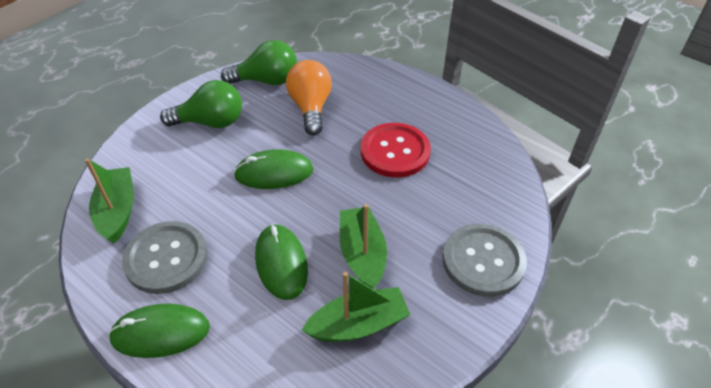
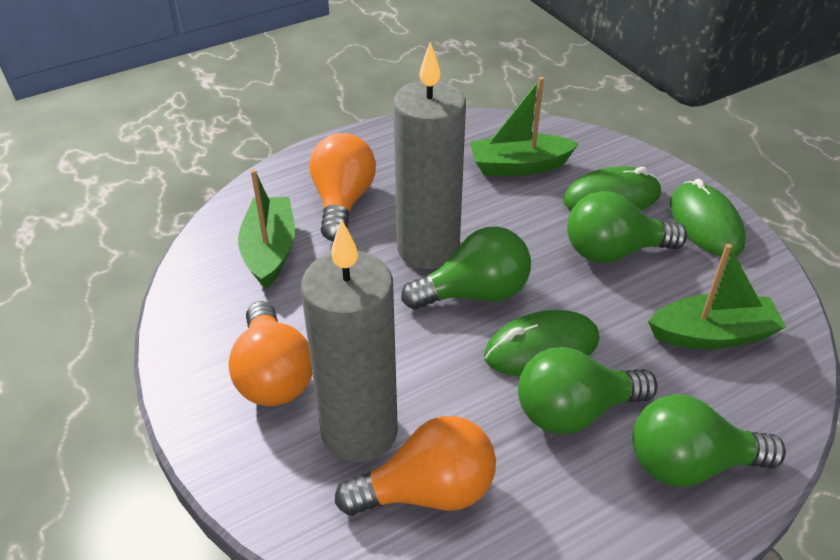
green light bulb: [160,80,242,128] [221,40,297,85] = 2 -> [401,226,531,310] [518,347,658,434] [567,191,687,263] [633,394,786,487] = 4
grey button: [122,221,208,294] [442,224,527,297] = 2 -> none = 0
grey candle: none = 0 -> [301,219,398,463] [393,42,466,269] = 2
orange light bulb: [286,60,332,136] = 1 -> [228,301,312,406] [309,133,376,241] [335,416,496,516] = 3
red button: [361,123,431,177] = 1 -> none = 0

